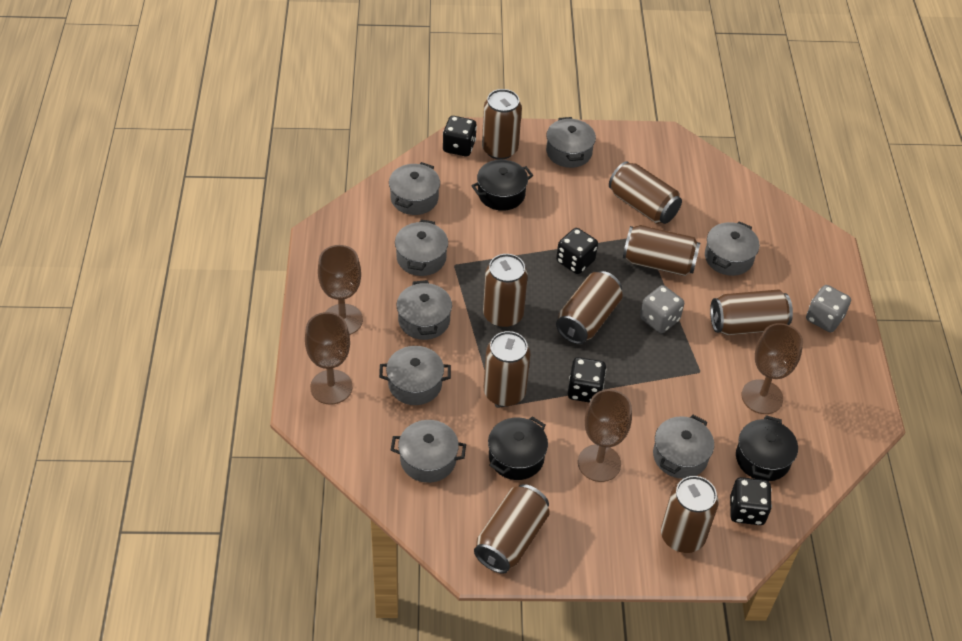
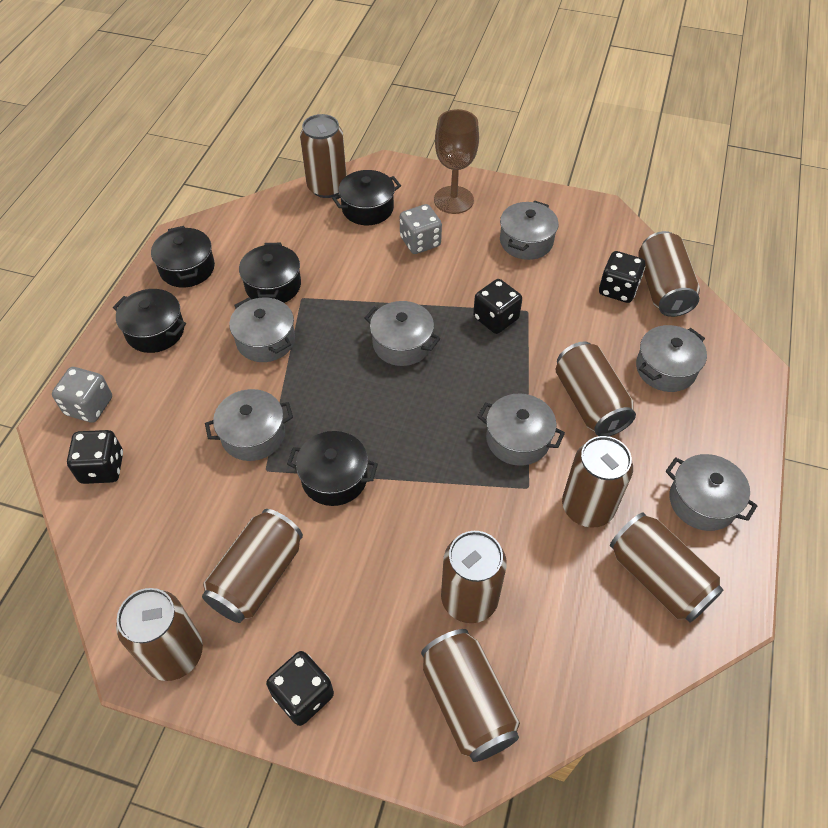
black pot: [471,160,533,211] [488,416,548,480] [736,415,798,481] = 3 -> [113,289,186,353] [151,226,215,288] [239,243,301,303] [287,431,378,506] [332,170,401,225] = 5
brown goblet: [305,312,352,405] [318,245,363,335] [578,389,632,482] [742,323,803,414] = 4 -> [434,109,479,214] = 1
grey pot: [379,346,451,405] [389,162,440,215] [391,420,466,483] [395,220,448,276] [397,280,452,340] [546,117,596,168] [653,415,714,479] [705,221,760,276] = 8 -> [205,389,293,461] [229,297,295,362] [364,301,441,366] [478,393,565,466] [500,201,559,260] [636,325,707,392] [666,454,758,531] = 7

